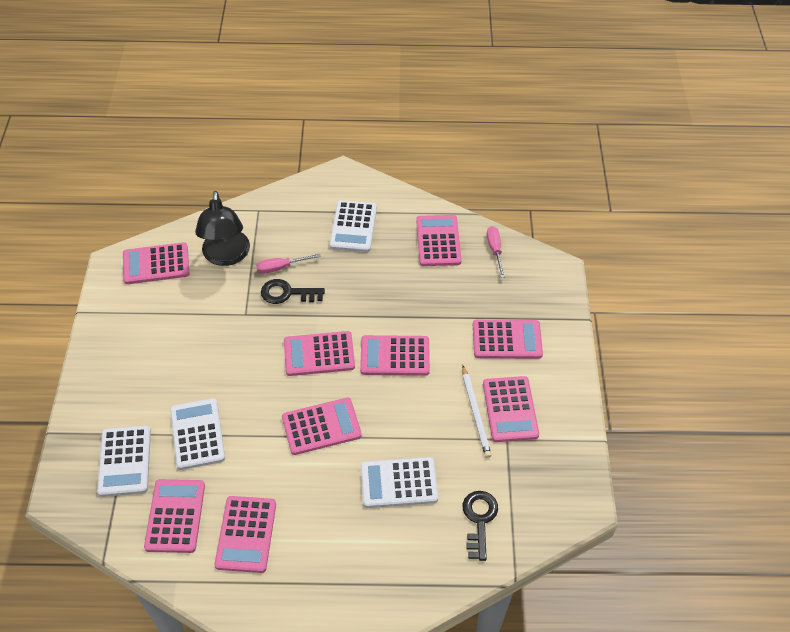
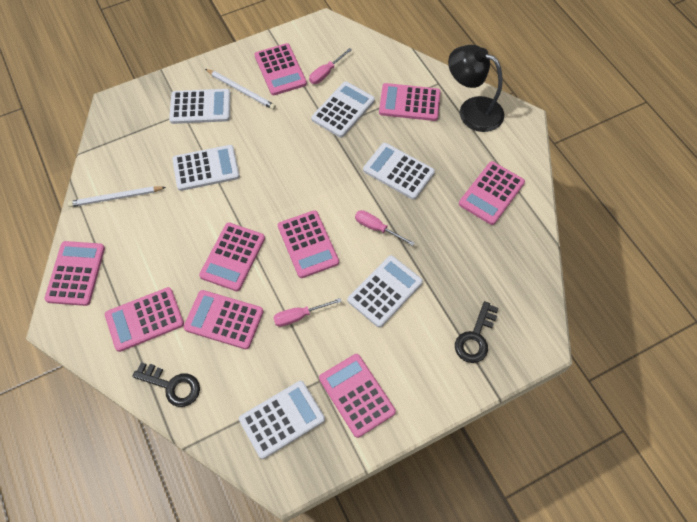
pink screwdriver: [256,254,321,274] [487,226,505,278] = 2 -> [273,298,342,327] [309,48,352,84] [355,210,415,246] = 3
white calculator: [97,426,151,497] [170,398,225,470] [329,200,377,252] [360,457,438,508] = 4 -> [169,89,231,124] [172,145,240,191] [239,381,325,459] [311,81,375,138] [347,255,423,328] [363,143,435,200] = 6
white pencil: [462,365,491,458] = 1 -> [68,186,166,207] [205,69,276,110] = 2

